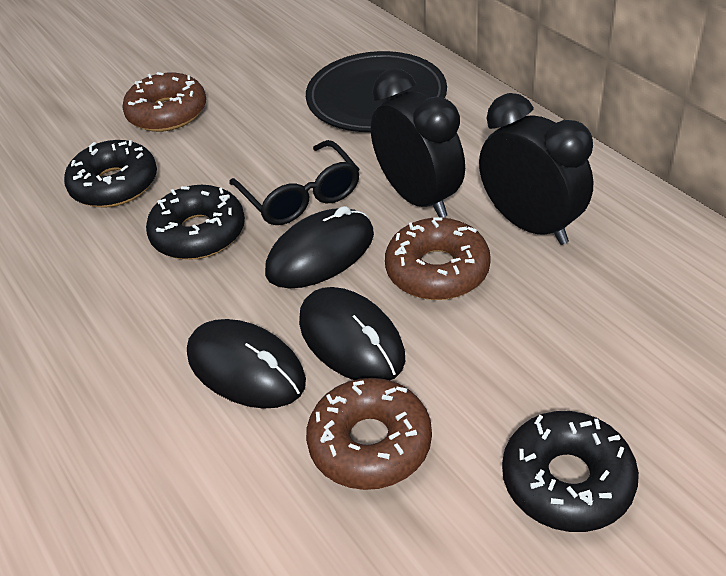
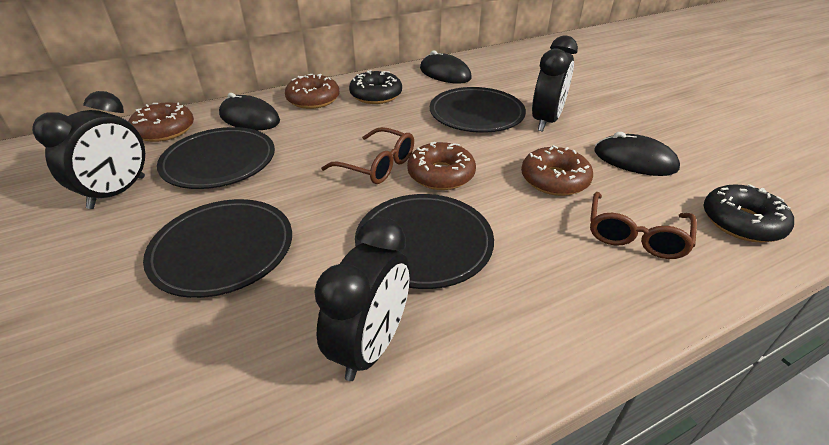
black clock: [371,68,465,218] [479,93,594,245] = 2 -> [32,91,145,209] [314,217,410,381] [532,35,578,131] = 3
black donut: [64,140,157,208] [146,185,245,260] [502,411,639,532] = 3 -> [349,70,402,104] [704,184,794,242] = 2
black glasses: [229,140,359,225] = 1 -> none = 0
black plate: [306,51,447,132] = 1 -> [143,199,292,298] [157,127,275,189] [355,194,494,289] [430,87,526,133] = 4
brown donut: [122,72,206,132] [306,378,432,490] [385,218,491,300] = 3 -> [128,102,194,142] [285,74,339,109] [407,142,476,190] [521,145,593,196] = 4
brown glasses: none = 0 -> [321,127,414,184] [590,192,697,259] = 2

